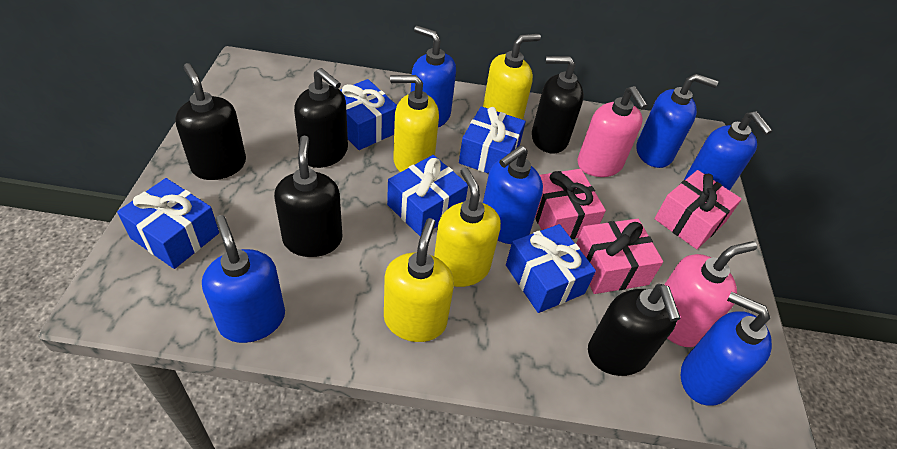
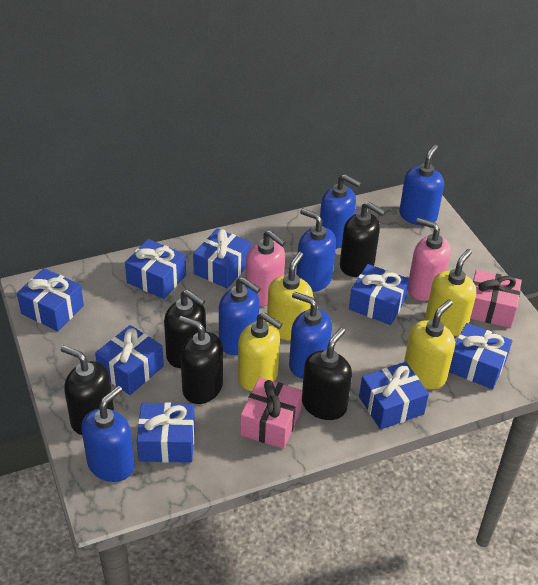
blue gift: [117,178,219,269] [340,79,397,150] [387,155,468,237] [459,106,526,174] [506,224,596,313] = 5 -> [17,268,84,331] [95,325,164,395] [125,239,186,299] [137,402,195,463] [193,228,251,289] [349,264,410,325] [359,362,429,430] [449,323,512,389] = 8
pink gift: [535,169,606,239] [576,219,663,294] [654,170,742,249] = 3 -> [240,377,303,449] [470,270,522,328] = 2

